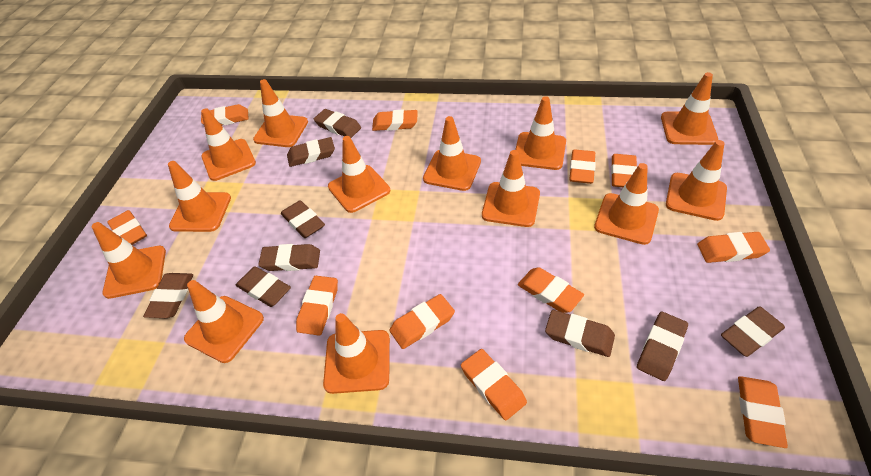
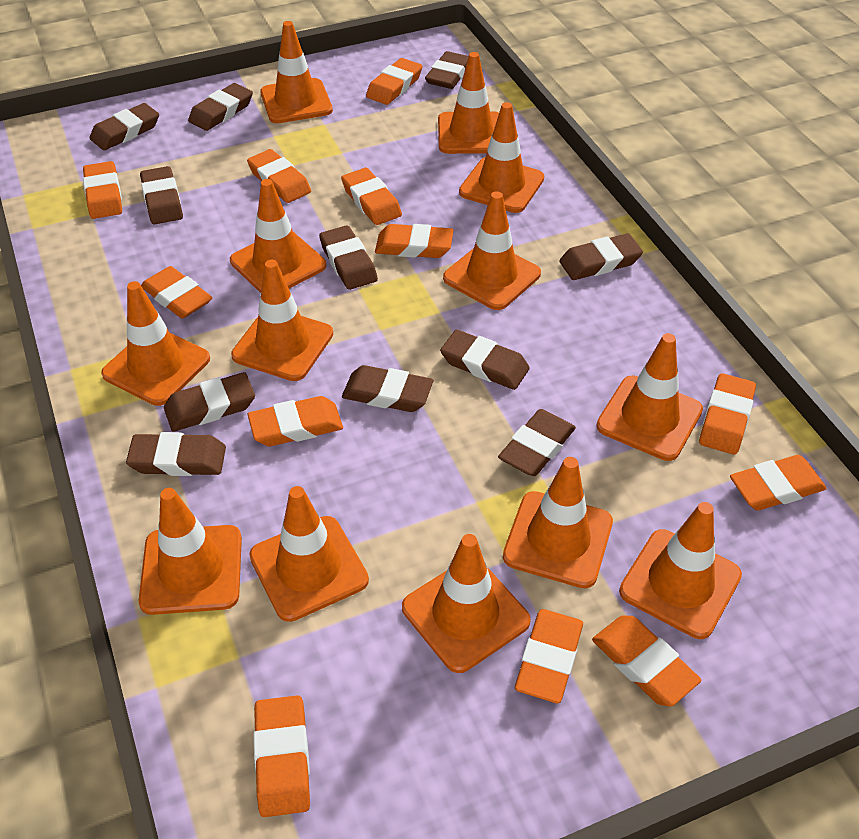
brown eraser: [143,273,193,318] [236,266,291,307] [258,244,320,271] [281,200,325,238] [287,137,335,167] [314,109,361,138] [545,310,615,357] [637,312,688,381] [721,306,785,357] = 9 -> [90,103,159,150] [126,432,226,476] [140,166,183,225] [164,372,255,432] [188,83,253,131] [319,225,378,290] [342,365,433,412] [425,51,469,89] [440,330,530,390] [498,409,576,476] [559,233,643,280] = 11
orange eraser: [108,210,147,245] [201,104,249,125] [296,276,338,336] [372,110,417,131] [390,294,455,349] [461,349,527,420] [518,267,584,313] [569,149,596,184] [611,154,637,187] [697,232,770,263] [738,376,788,448] = 11 -> [83,161,122,219] [141,266,213,319] [247,149,311,203] [247,396,343,446] [253,695,310,817] [341,168,402,225] [366,58,422,105] [375,224,454,258] [515,609,583,703] [592,615,701,707] [699,373,756,455] [730,455,827,511] = 12

